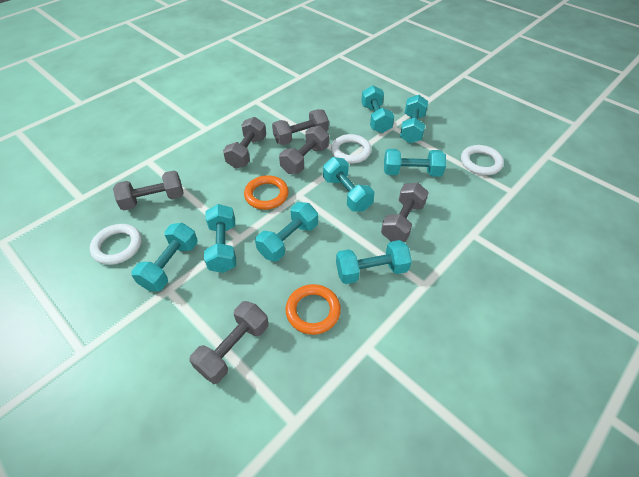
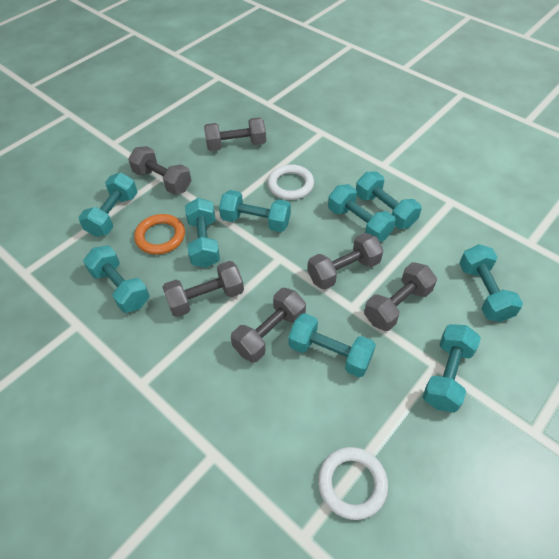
orange ring: [244,175,289,210] [285,284,341,335] = 2 -> [134,214,185,255] = 1
turquoise dumbbell: [131,223,198,292] [204,204,236,273] [255,202,318,261] [323,157,374,212] [336,240,412,284] [361,85,394,133] [384,149,446,177] [400,95,428,143] = 8 -> [79,173,137,237] [83,246,150,313] [185,198,220,268] [219,190,291,232] [288,313,376,377] [328,184,396,242] [356,172,422,229] [423,324,481,413] [459,244,523,322] = 9
white ring: [90,224,142,265] [331,134,371,164] [461,145,504,175] = 3 -> [268,164,314,200] [318,447,388,520] = 2

